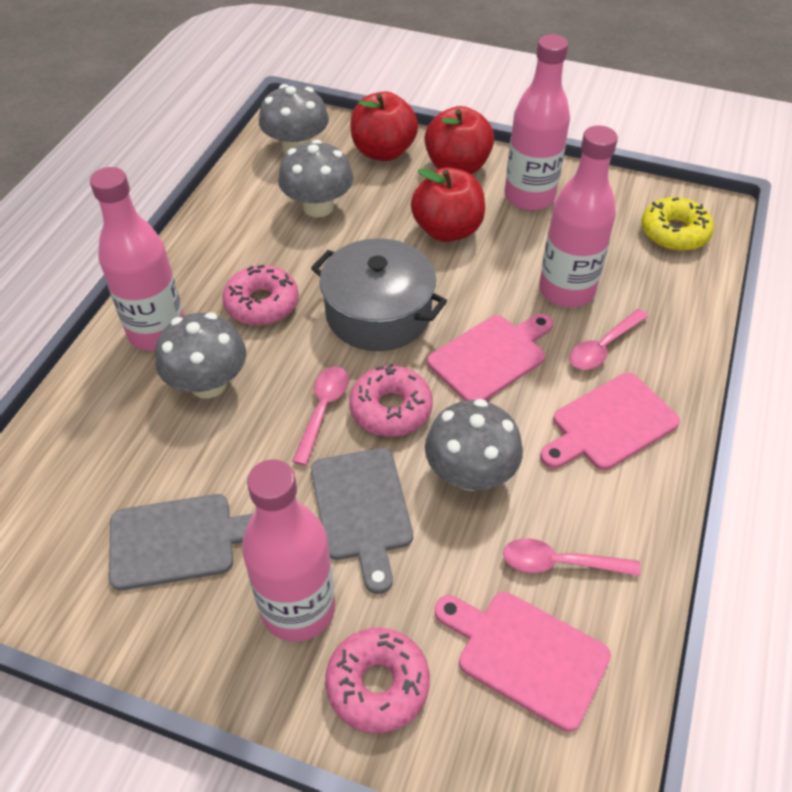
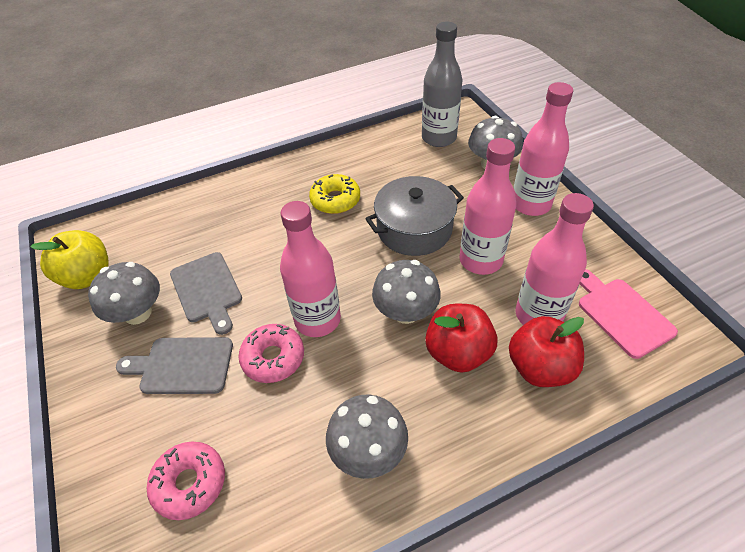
grey bottle: none = 0 -> [422,22,462,147] = 1
pink cutting board: [427,314,553,401] [434,592,611,732] [540,373,680,470] = 3 -> [579,269,678,359] = 1
pink donut: [222,265,299,326] [325,628,430,733] [349,364,433,437] = 3 -> [147,442,225,520] [239,324,304,383] = 2
pink spoon: [292,367,349,466] [503,538,641,576] [570,309,649,370] = 3 -> none = 0
red apple: [350,92,418,161] [411,167,485,242] [425,106,494,174] = 3 -> [425,304,497,373] [509,316,584,387] = 2
yellow apple: none = 0 -> [30,230,109,289] = 1

